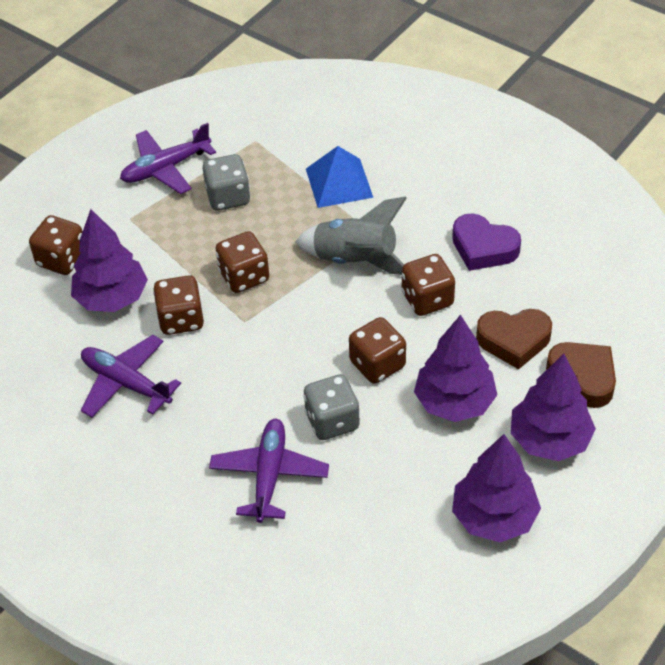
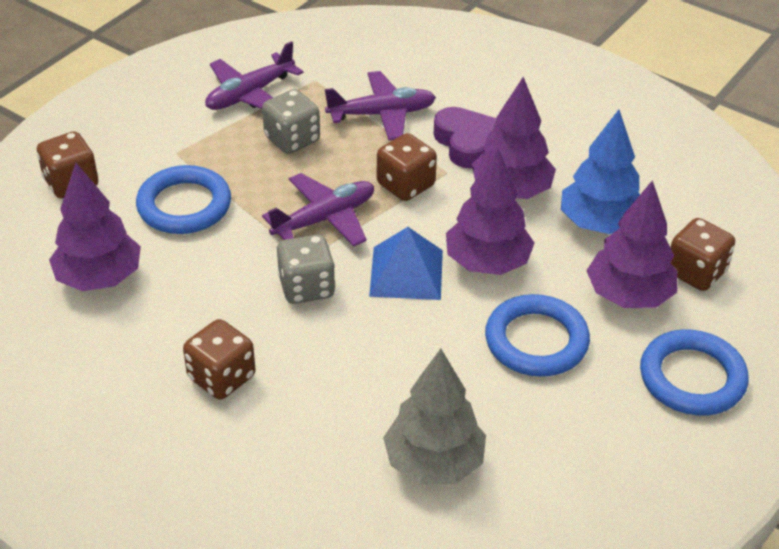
blue ring: none = 0 -> [136,165,231,234] [485,294,590,377] [640,330,749,415] = 3
blue tree: none = 0 -> [561,110,640,234] = 1
brown dice: [29,215,83,275] [153,275,204,335] [215,231,269,293] [349,317,406,384] [402,254,455,316] = 5 -> [37,132,98,198] [183,319,256,399] [377,133,437,201] [670,218,735,291] = 4
brown heart: [476,309,552,369] [546,342,616,408] = 2 -> none = 0
grey rocket: [295,196,407,275] = 1 -> none = 0
grey tree: none = 0 -> [383,349,486,485] = 1

